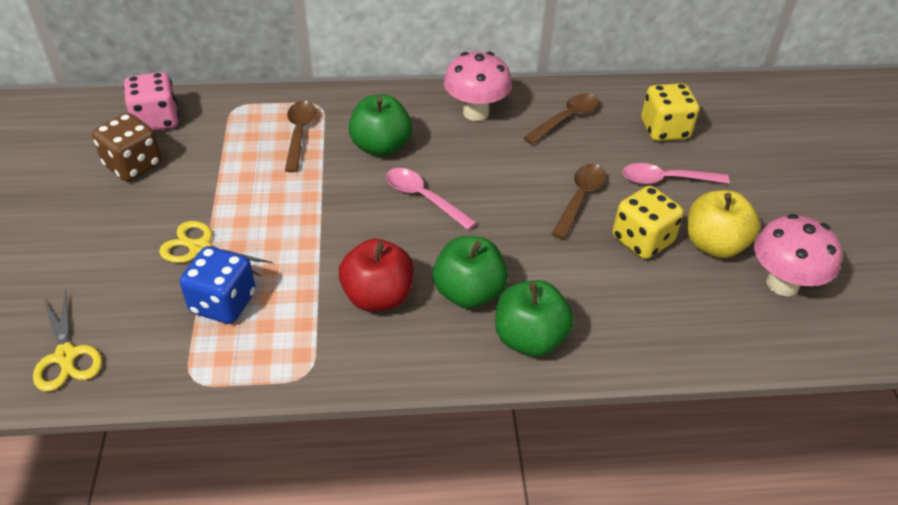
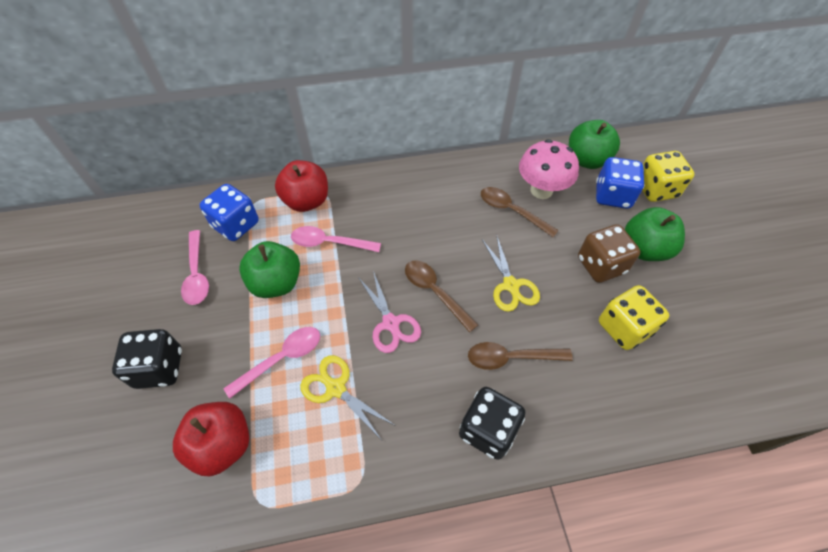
black dice: none = 0 -> [112,329,182,389] [459,387,526,460] = 2
blue dice: [180,246,256,324] = 1 -> [200,184,259,241] [596,157,644,209] = 2
pink dice: [123,72,179,131] = 1 -> none = 0
pink mushroom: [444,52,512,121] [754,214,842,296] = 2 -> [519,139,579,199] = 1
pink scissors: none = 0 -> [358,271,421,353] = 1
pink spoon: [386,168,477,230] [623,163,730,184] = 2 -> [181,230,209,305] [224,327,320,398] [291,226,381,252] = 3
red apple: [339,239,414,312] = 1 -> [173,402,249,477] [275,160,328,212] = 2
yellow apple: [687,190,760,258] = 1 -> none = 0

